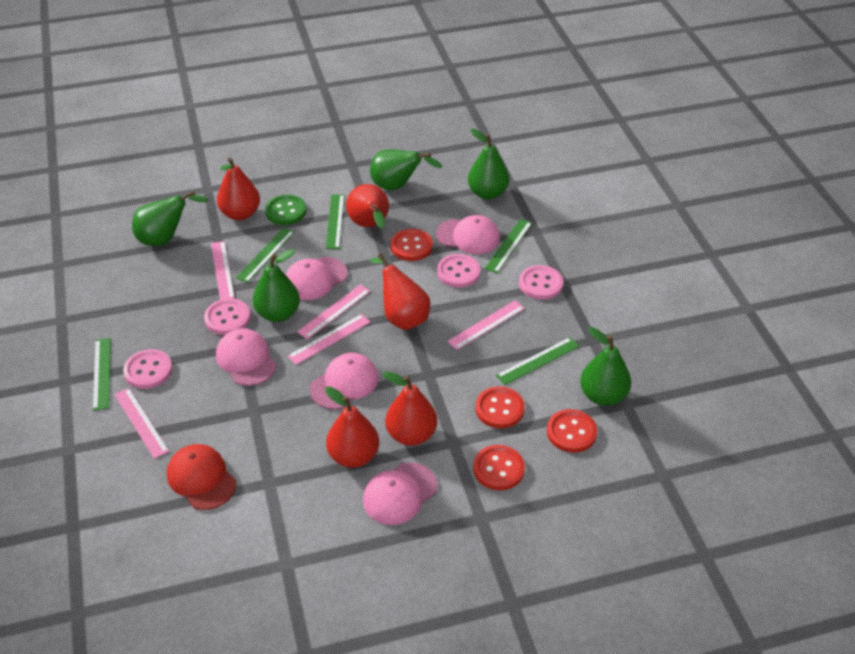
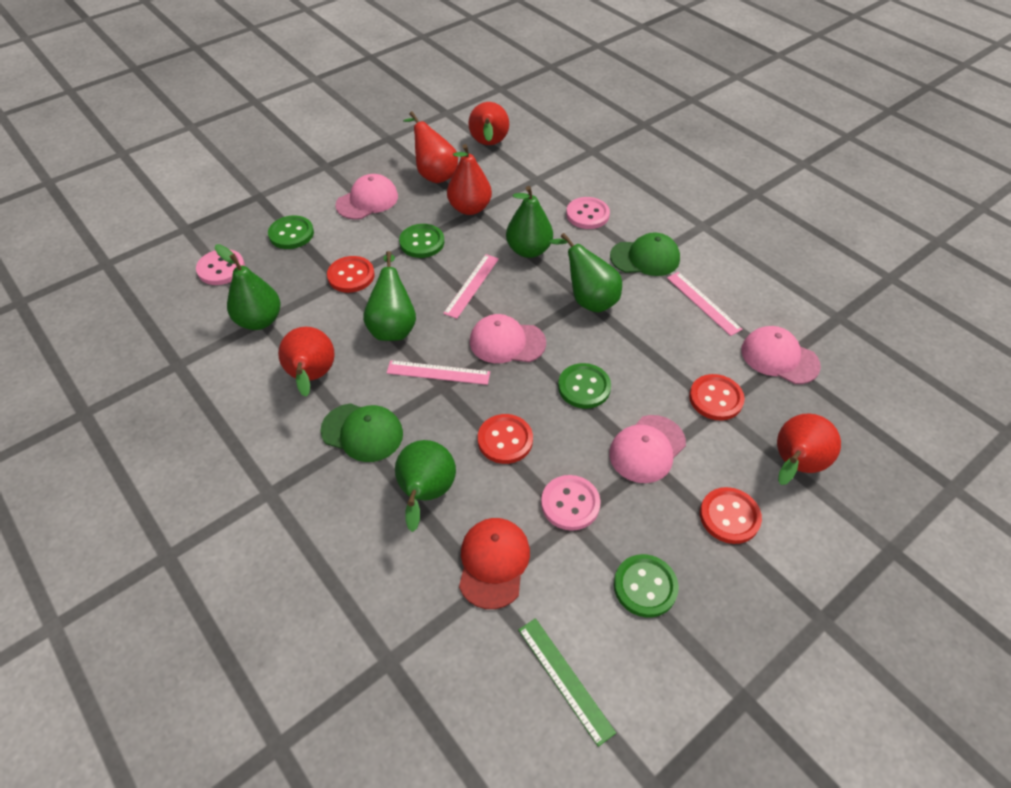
green button: [265,194,307,225] = 1 -> [268,216,314,249] [399,224,444,258] [558,363,611,409] [614,554,679,617] = 4
green cap: none = 0 -> [320,403,403,462] [610,232,680,276] = 2
green ruler: [93,338,111,410] [236,228,295,283] [326,194,344,249] [485,219,532,273] [496,337,579,385] = 5 -> [518,618,616,747] = 1
pink button: [123,349,172,389] [204,299,251,335] [437,254,480,288] [519,265,563,300] = 4 -> [196,249,245,285] [541,475,600,531] [566,197,610,229] = 3
pink cap: [216,328,277,386] [286,257,348,300] [310,353,379,410] [363,462,437,525] [436,215,500,254] = 5 -> [335,174,398,220] [470,314,546,363] [609,415,686,483] [741,326,821,384] = 4
pink ruler: [114,388,169,459] [211,241,235,300] [288,314,370,365] [297,284,370,339] [447,300,525,350] = 5 -> [387,360,490,385] [443,254,499,319] [667,272,743,336] = 3

